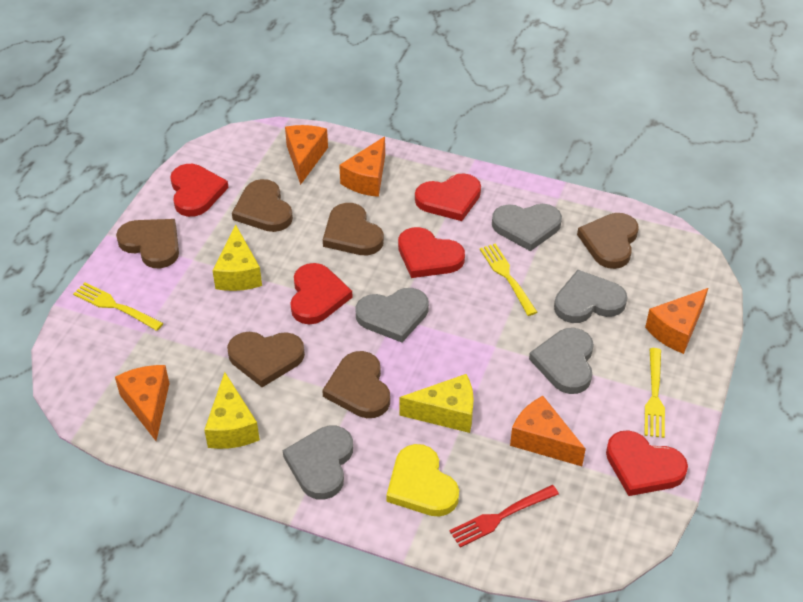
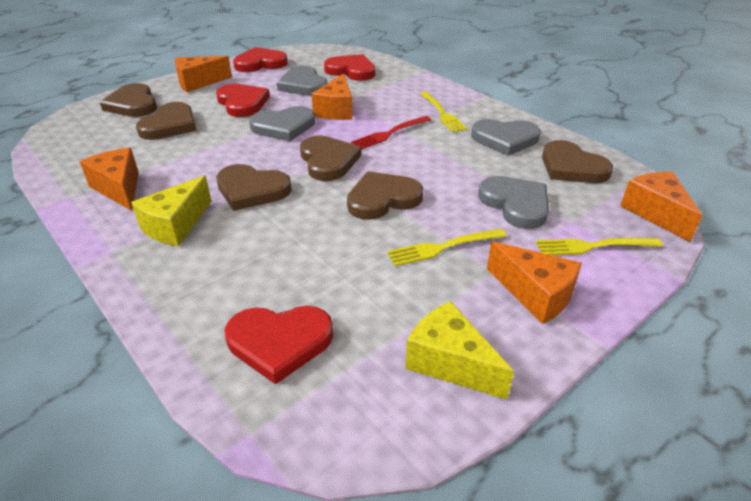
grey heart: [283,426,353,500] [355,288,429,342] [492,204,562,251] [529,328,594,394] [554,270,628,323] = 5 -> [249,106,315,141] [277,66,328,96] [471,119,541,156] [478,176,549,229] = 4
red heart: [170,164,229,217] [290,263,353,324] [398,227,465,278] [415,173,481,221] [606,430,688,496] = 5 -> [216,84,270,117] [225,306,333,385] [233,47,288,72] [324,54,375,81] = 4
yellow cheese: [204,372,260,449] [212,225,262,291] [400,374,474,433] = 3 -> [131,176,212,246] [405,301,514,400] = 2
yellow heart: [386,444,459,517] = 1 -> none = 0

